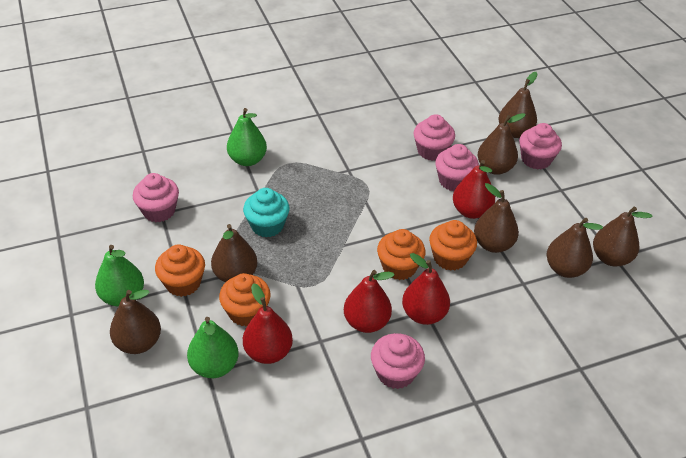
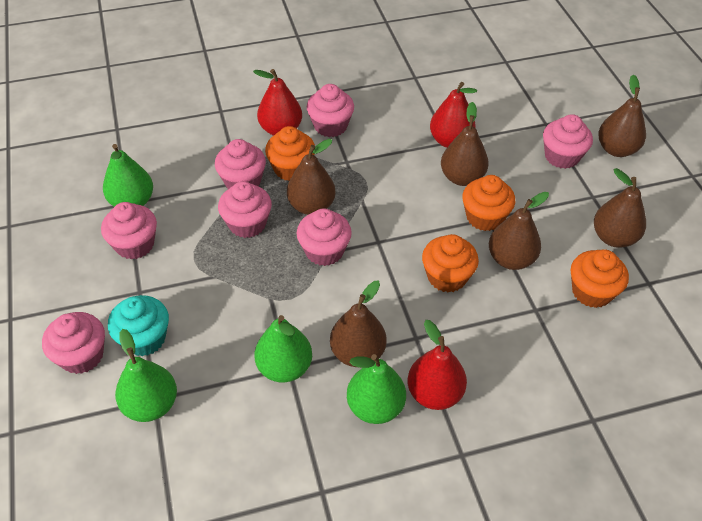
brown pear: [110,290,161,354] [211,224,257,283] [474,183,519,253] [478,113,526,175] [498,72,538,138] [546,218,603,278] [593,207,652,267] = 7 -> [287,139,336,215] [330,281,387,367] [441,102,489,186] [489,192,549,270] [594,168,646,248] [598,75,646,157] = 6
green pear: [95,245,144,306] [187,317,238,378] [227,108,267,166] = 3 -> [103,144,153,207] [115,329,177,422] [254,315,312,382] [347,354,406,424] = 4
pink cupcake: [133,173,179,222] [371,333,425,389] [414,114,455,161] [435,144,479,191] [519,123,562,170] = 5 -> [42,312,105,374] [101,202,157,260] [215,139,266,189] [218,181,272,238] [297,208,352,266] [307,84,354,137] [543,114,593,169] = 7
red pear: [243,283,293,364] [344,270,394,333] [402,253,450,325] [453,160,495,219] = 4 -> [253,69,302,136] [407,320,467,410] [430,82,477,148] = 3

